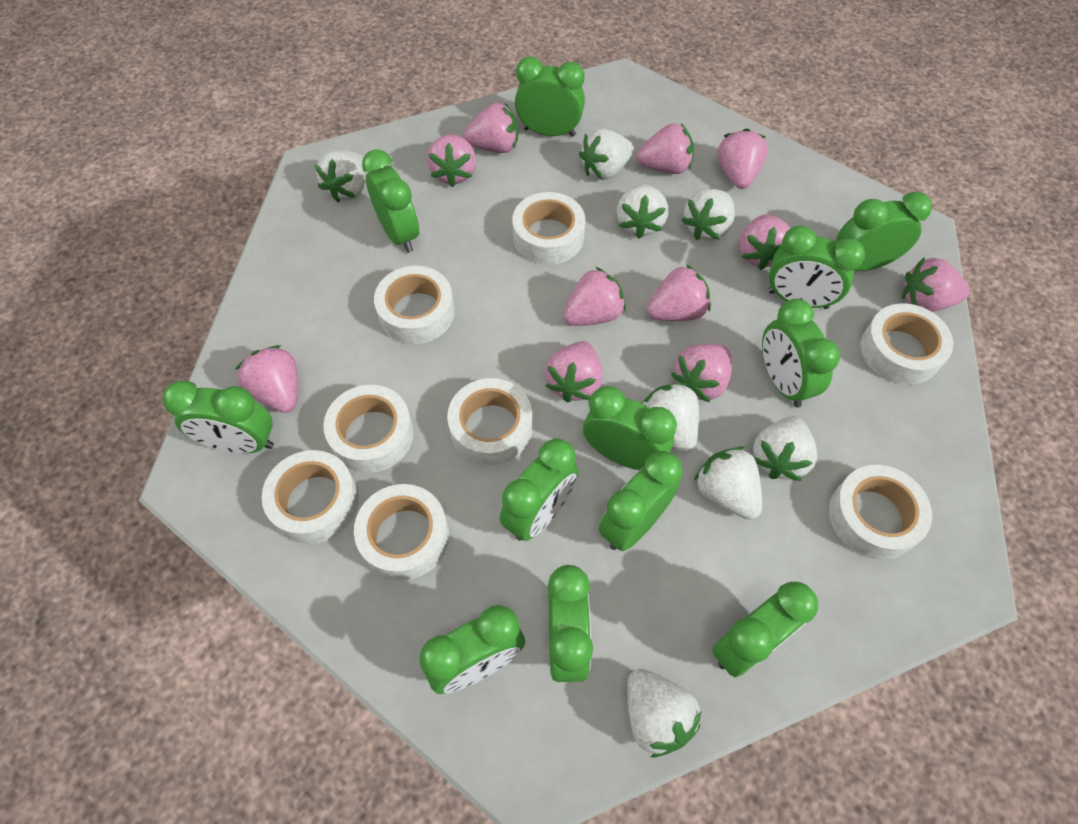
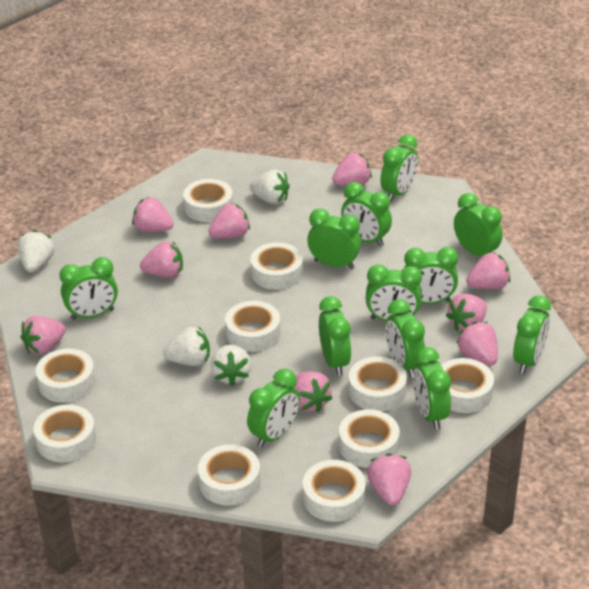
pink strawberry: [235,345,298,413] [427,134,476,187] [463,103,518,153] [545,341,602,403] [563,267,626,326] [636,123,694,174] [647,264,711,321] [671,344,732,402] [717,129,768,189] [739,215,791,270] [902,258,970,312] = 11 -> [21,316,66,355] [132,197,174,232] [140,241,183,278] [208,203,250,238] [294,371,332,413] [332,152,372,186] [367,453,411,506] [446,294,487,331] [456,322,498,366] [466,252,510,289] = 10
white strawberry: [315,150,366,202] [579,128,634,180] [617,184,668,238] [627,669,702,757] [641,383,699,453] [681,189,735,240] [694,447,762,520] [753,416,817,481] = 8 -> [18,230,54,272] [163,326,210,366] [211,345,251,386] [250,169,290,204] = 4
white tape: [262,450,359,544] [323,385,414,473] [354,484,449,581] [374,266,454,344] [447,378,532,466] [512,192,585,265] [829,465,932,560] [861,303,953,385] = 8 -> [34,404,96,462] [36,348,96,403] [183,179,233,222] [198,445,261,506] [225,301,281,352] [250,242,303,290] [303,460,366,522] [339,409,400,468] [349,357,407,411] [441,358,494,413] = 10

